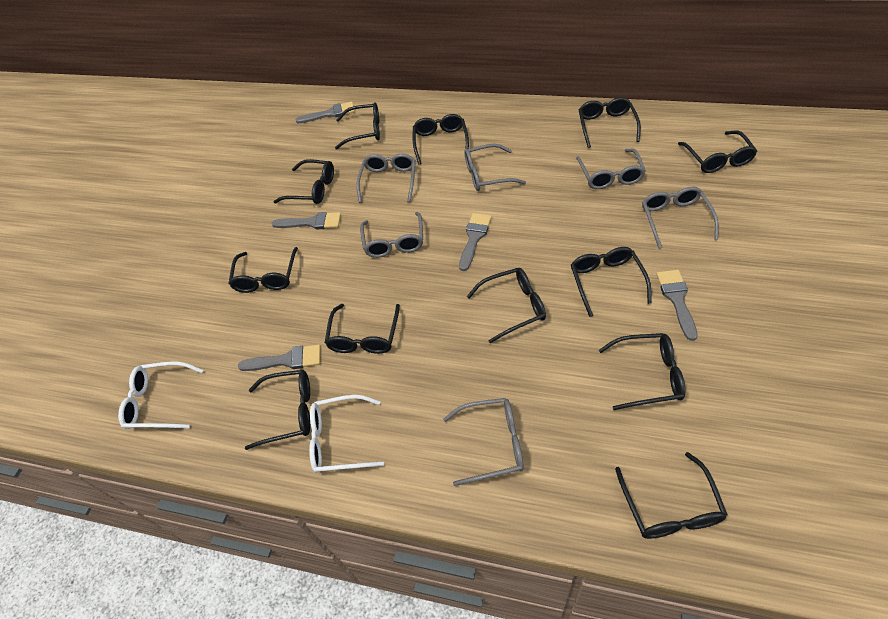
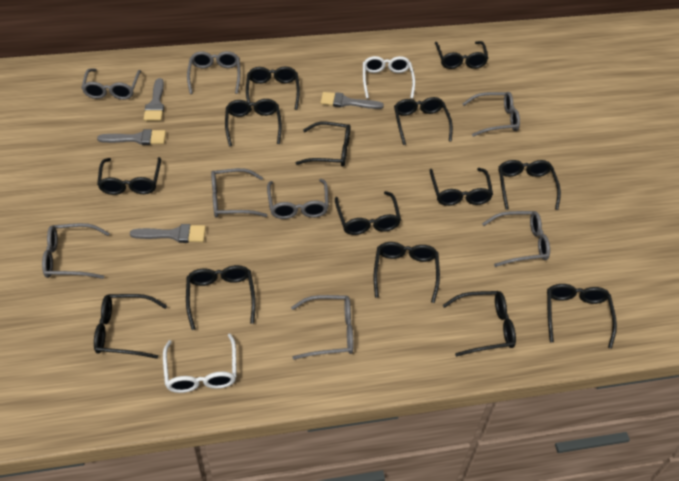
black glasses: [228,247,298,293] [245,370,310,450] [274,159,334,204] [325,304,400,354] [335,102,380,150] [413,114,469,164] [467,268,546,343] [571,247,652,317] [579,97,641,148] [599,333,685,410] [615,452,728,539] [678,130,757,173] = 12 -> [94,294,167,359] [97,157,161,195] [186,265,256,330] [225,99,282,146] [246,66,300,110] [296,122,350,167] [335,191,401,235] [374,242,440,303] [394,97,453,145] [429,168,493,206] [435,41,489,69] [443,291,516,357] [498,160,561,210] [547,284,617,349] = 14
grey brush: [238,344,321,371] [271,212,341,229] [296,101,355,123] [459,213,492,271] [656,270,697,341] = 5 -> [97,129,166,145] [130,224,206,243] [144,78,164,121] [320,92,384,109] = 4
grey glasses: [356,153,416,203] [360,212,423,258] [443,398,524,486] [465,144,526,191] [576,149,646,189] [642,187,719,249] = 6 -> [42,223,110,279] [81,68,141,100] [187,51,240,94] [211,168,268,218] [267,179,329,219] [291,295,353,360] [463,92,520,137] [482,211,550,267] = 8

